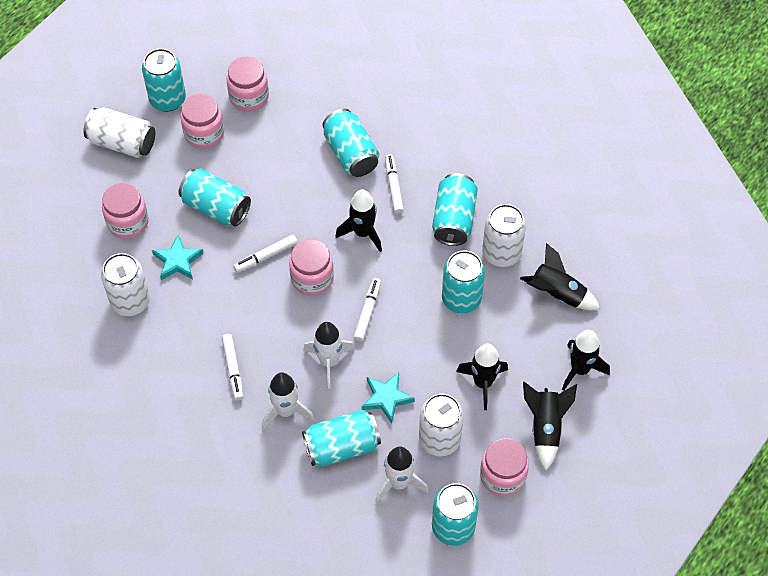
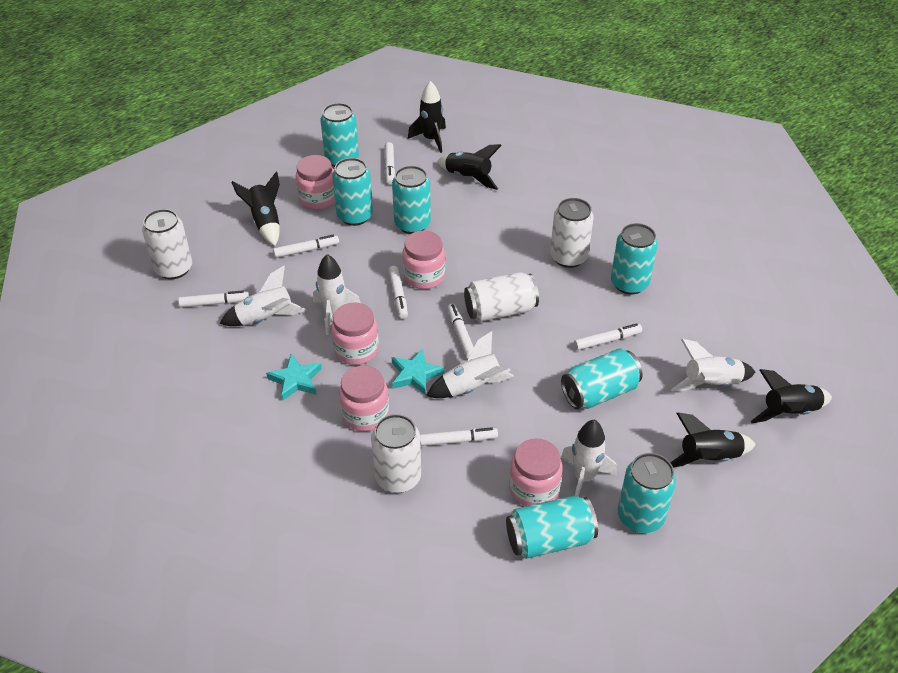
white marker: [222,334,243,400] [234,235,298,273] [354,278,381,342] [385,154,404,214] = 4 -> [178,290,249,307] [273,235,339,258] [384,142,395,185] [388,266,408,319] [420,427,498,446] [447,304,474,359] [574,323,642,350] = 7
white rocket: [262,372,314,430] [303,322,355,389] [375,447,429,503] = 3 -> [220,266,306,326] [313,254,361,335] [426,331,514,398] [561,420,617,497] [671,339,755,392] = 5

